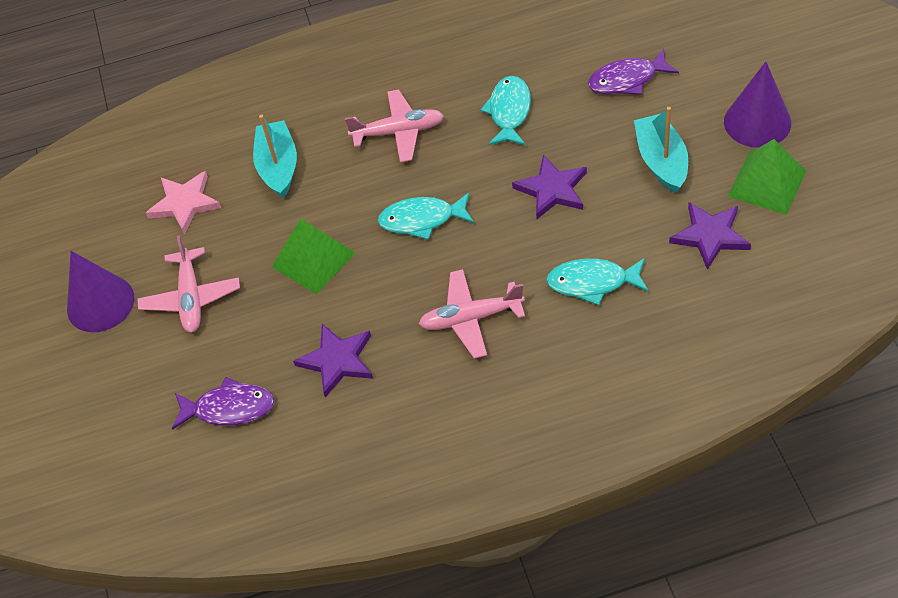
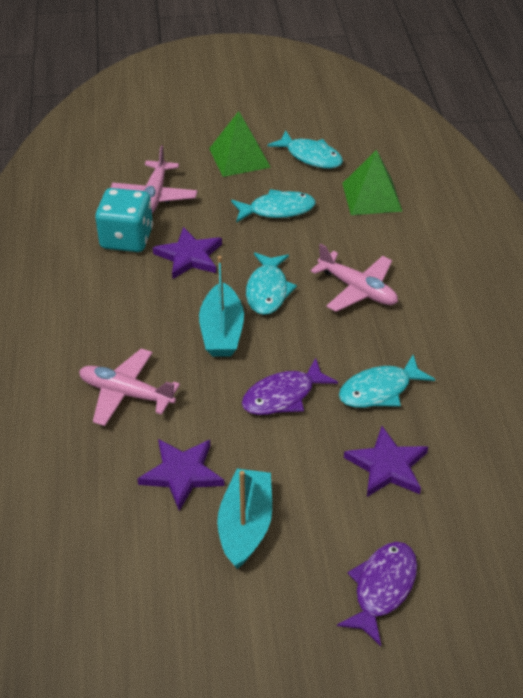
pink star: [146,171,221,234] = 1 -> none = 0
purple cone: [67,251,134,332] [724,62,791,148] = 2 -> none = 0
turquoise dice: none = 0 -> [95,188,153,252] = 1
turquoise fish: [378,193,474,240] [480,76,531,146] [546,258,649,306] = 3 -> [231,189,316,223] [246,252,297,315] [267,130,343,169] [339,355,435,408] = 4

